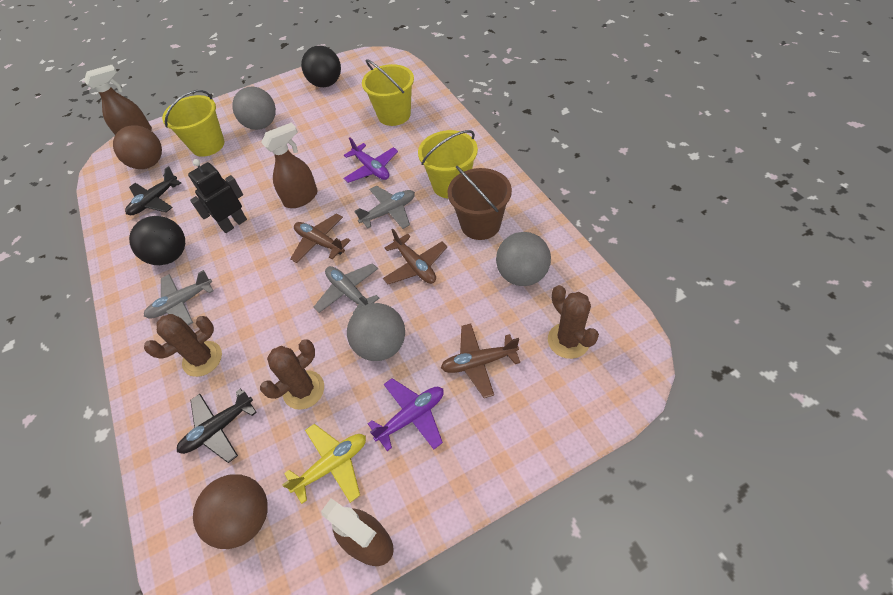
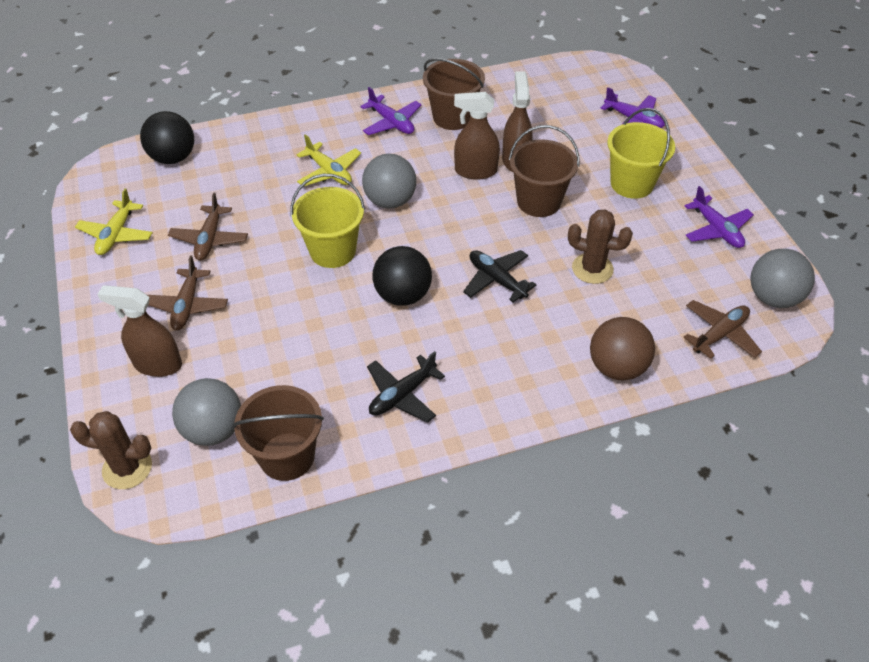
black robot: [188,159,247,233] = 1 -> none = 0
brown ball: [113,125,162,169] [193,474,268,549] = 2 -> [590,317,655,380] = 1
brown bucket: [447,166,512,240] = 1 -> [232,385,324,481] [423,58,485,130] [509,125,580,217] = 3
brown cactus: [144,314,222,377] [260,339,324,410] [548,285,599,359] = 3 -> [70,411,152,489] [568,209,633,284] = 2
grey plane: [144,270,213,325] [314,263,380,314] [355,186,415,229] = 3 -> none = 0
purple plane: [343,137,398,183] [367,378,444,451] = 2 -> [360,87,422,135] [601,87,665,128] [685,186,754,248] = 3
yellow bucket: [162,90,225,157] [362,59,414,126] [418,130,478,198] = 3 -> [290,174,365,268] [607,108,675,199] = 2
yellow plane: [282,424,366,504] = 1 -> [75,188,153,255] [296,134,361,186] = 2

